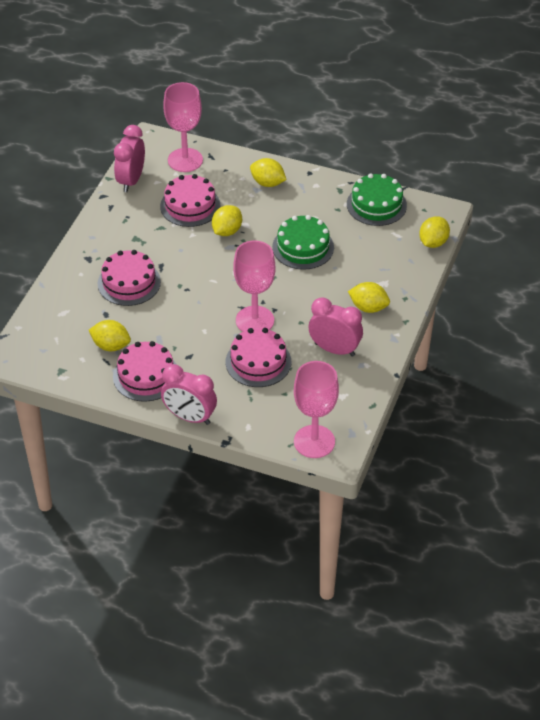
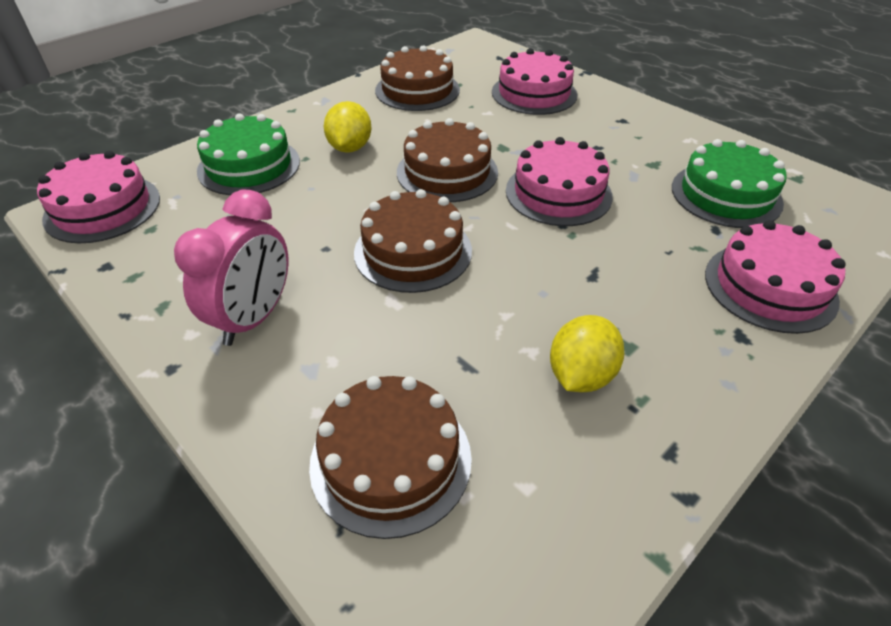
brown cake: none = 0 -> [309,376,472,539] [354,189,472,293] [375,45,460,111] [397,118,498,202] = 4
pink clock: [114,125,145,192] [161,364,217,425] [309,297,363,357] = 3 -> [174,189,288,346] = 1
pink goblet: [163,82,203,172] [233,241,276,332] [294,361,339,458] = 3 -> none = 0
yellow lemon: [89,320,131,351] [212,205,242,236] [250,158,287,187] [348,282,390,313] [419,216,450,248] = 5 -> [324,101,372,153] [550,315,624,392] = 2

